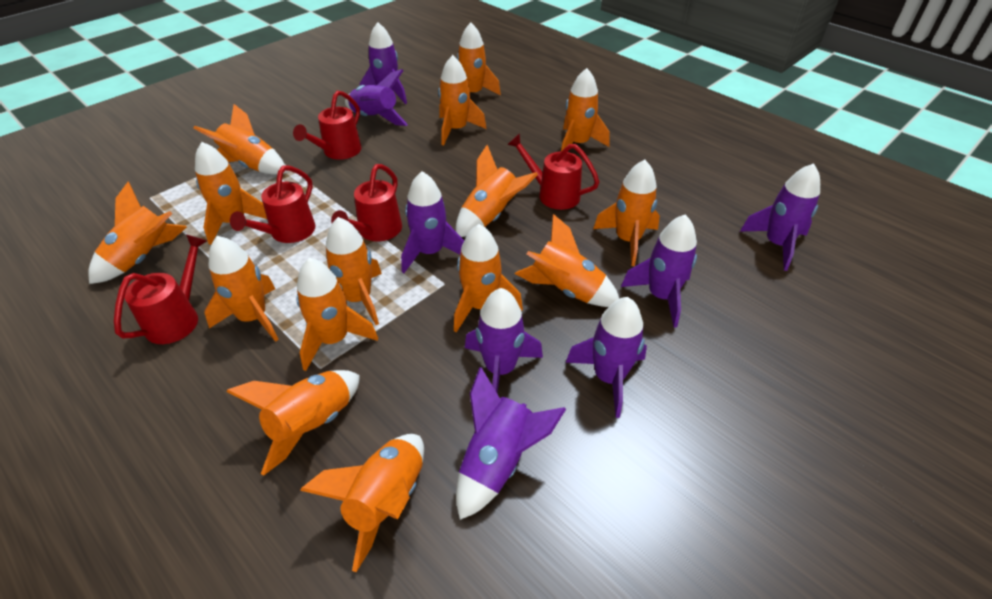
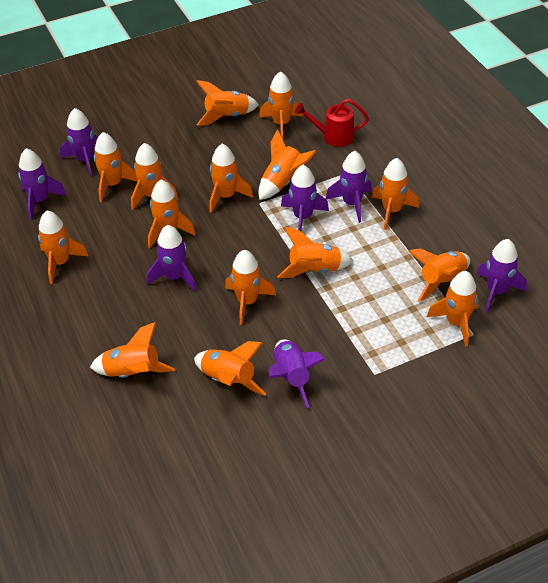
purple rocket: [345,69,408,126] [360,22,407,104] [401,171,464,273] [456,367,566,520] [465,288,543,393] [566,297,647,418] [621,215,697,328] [740,163,820,271] = 8 -> [18,148,67,220] [60,108,99,177] [147,225,197,292] [268,339,326,408] [281,165,329,231] [326,151,372,223] [477,239,527,312] = 7
red watering can: [114,234,207,344] [230,166,316,243] [293,91,362,160] [331,164,402,241] [507,133,599,210] = 5 -> [295,99,369,147] = 1

